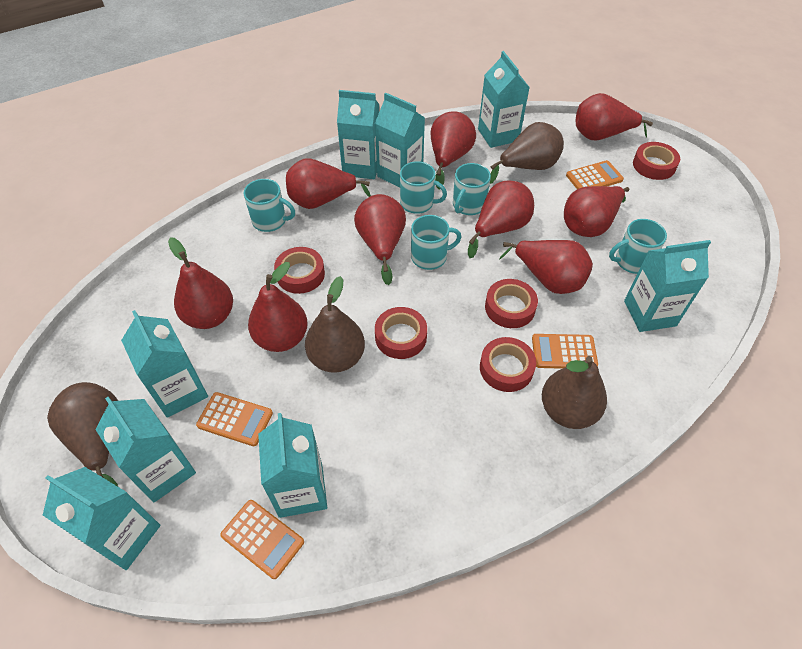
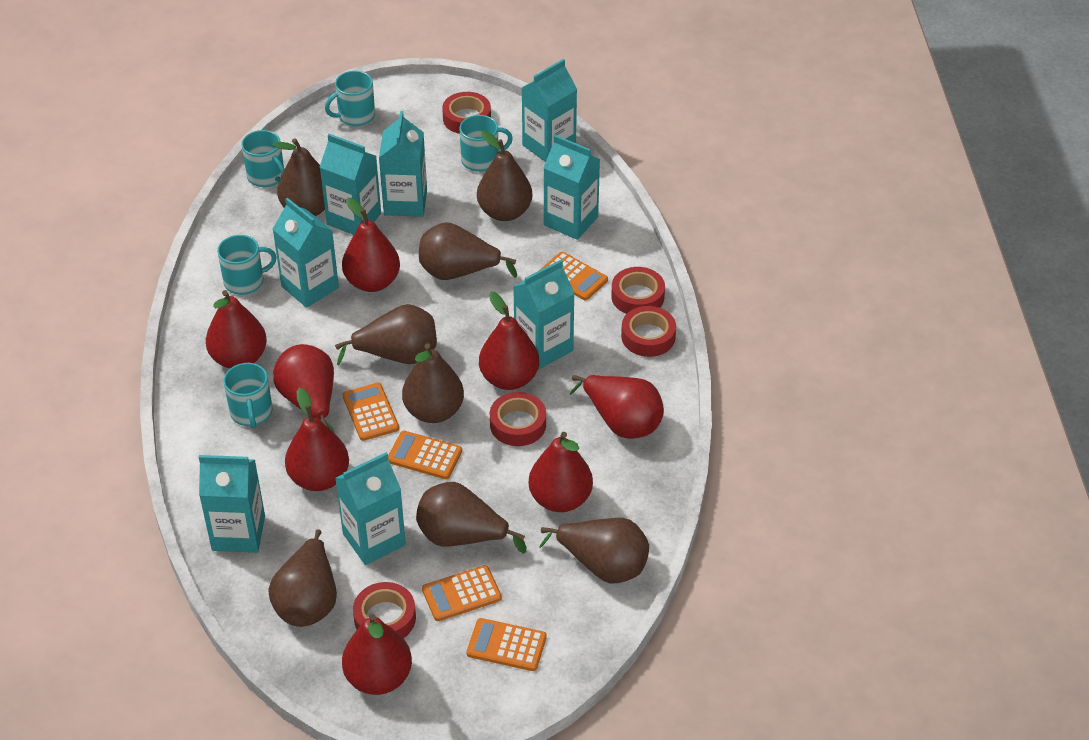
brown pear: [47,382,118,486] [305,276,365,373] [490,122,564,184] [542,356,607,429] = 4 -> [269,529,337,627] [273,138,325,216] [335,304,437,365] [402,343,464,423] [416,482,526,554] [419,222,517,280] [477,131,532,221] [539,518,649,583] = 8
orange calculator: [196,392,273,446] [220,500,304,579] [532,334,598,369] [566,160,624,189] = 4 -> [343,383,399,441] [388,431,462,479] [422,565,502,621] [467,618,547,671] [540,252,608,300] = 5
red pear: [168,237,233,329] [248,262,308,352] [286,158,371,209] [354,194,406,285] [431,111,476,190] [468,181,534,258] [499,240,593,294] [564,186,629,237] [576,93,653,140] = 9 -> [206,290,267,369] [273,344,334,432] [285,388,349,491] [342,198,400,292] [342,614,412,695] [479,291,539,390] [529,432,593,512] [570,375,664,439] = 8

